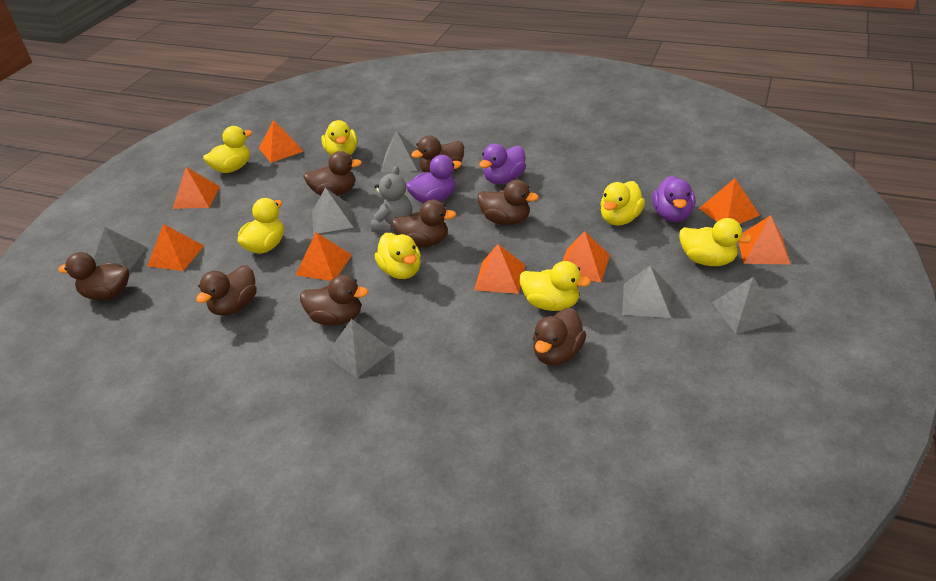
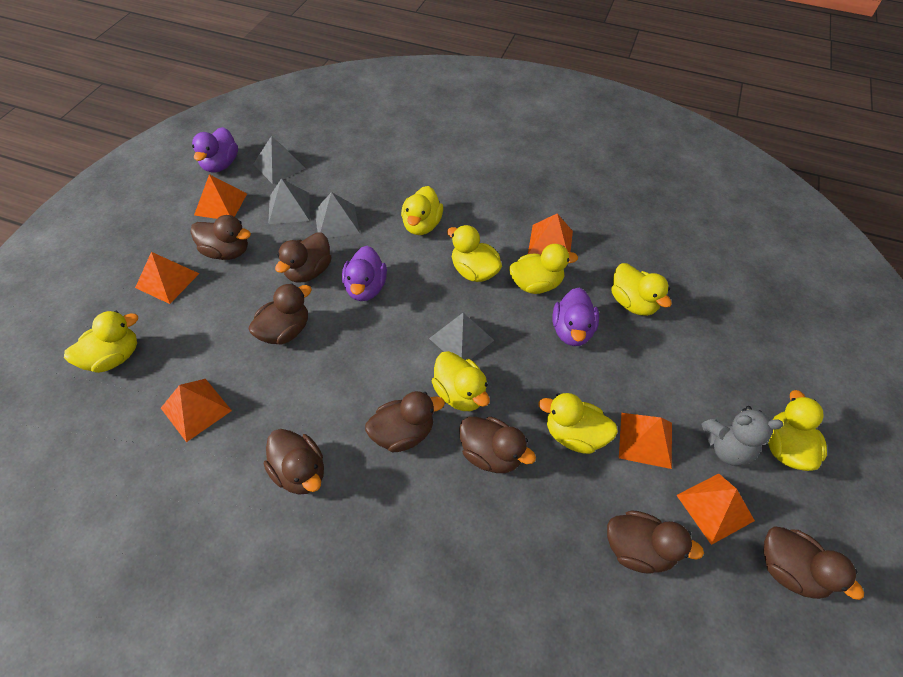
grey pyramid: [94,227,147,270] [312,188,354,234] [325,319,393,378] [381,131,420,172] [622,266,671,318] [712,277,781,334] = 6 -> [254,136,306,184] [268,178,310,224] [315,192,360,238] [429,313,494,360] = 4
orange pyramid: [147,224,204,271] [173,167,220,209] [259,120,303,163] [296,232,352,281] [474,244,525,294] [563,231,610,282] [699,178,760,224] [739,215,790,264] = 8 -> [135,252,200,304] [161,379,232,442] [194,174,247,219] [528,214,573,255] [619,413,672,469] [676,473,755,545] = 6
yellow duck: [203,126,252,173] [237,198,284,254] [321,120,357,155] [375,233,421,279] [519,261,591,311] [600,181,645,226] [679,218,752,266] = 7 -> [64,311,138,373] [401,186,443,235] [432,351,490,411] [447,225,502,282] [509,244,578,294] [538,393,618,454] [611,263,672,316] [768,390,827,471] = 8

